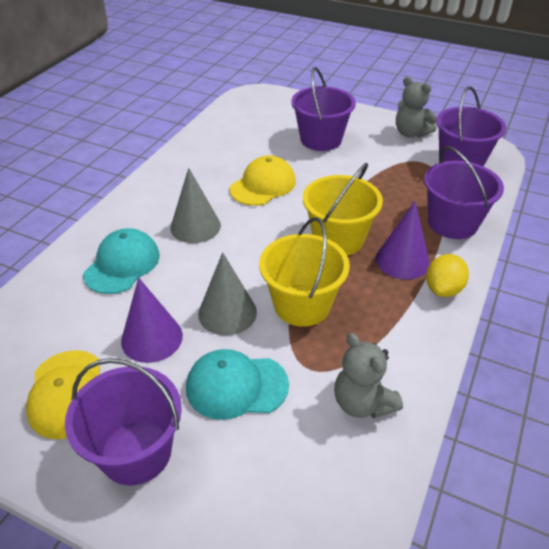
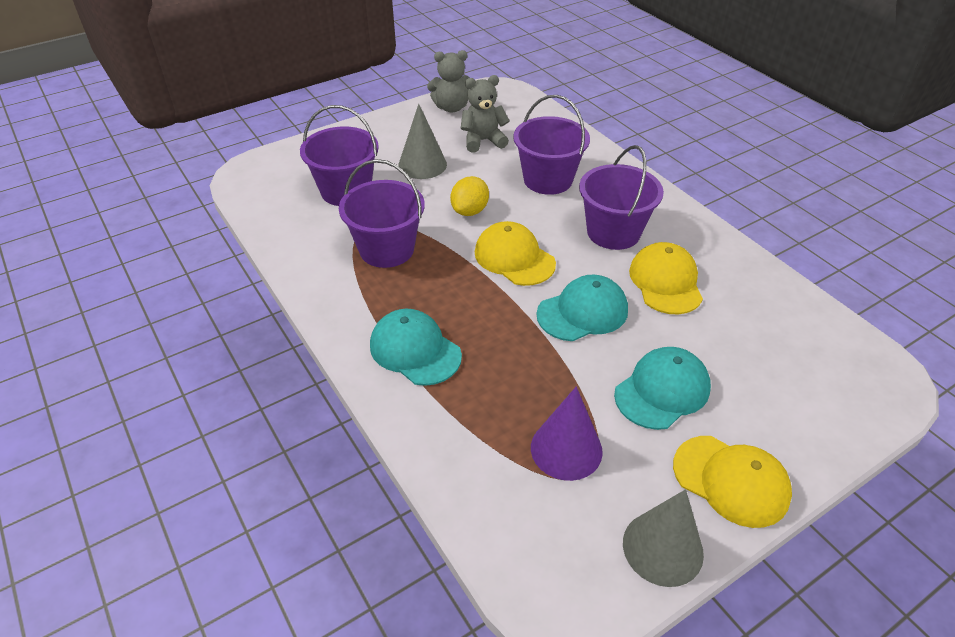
purple cone: [121,278,183,363] [376,201,430,280] = 2 -> [531,387,603,481] = 1
turquoise cap: [83,228,160,294] [186,349,289,420] = 2 -> [370,309,462,386] [536,275,628,341] [614,347,711,430] = 3
yellow bucket: [259,217,350,326] [303,163,383,256] = 2 -> none = 0
yellow cap: [26,350,100,439] [229,155,296,206] = 2 -> [475,221,556,286] [629,242,703,314] [673,436,792,528] = 3

